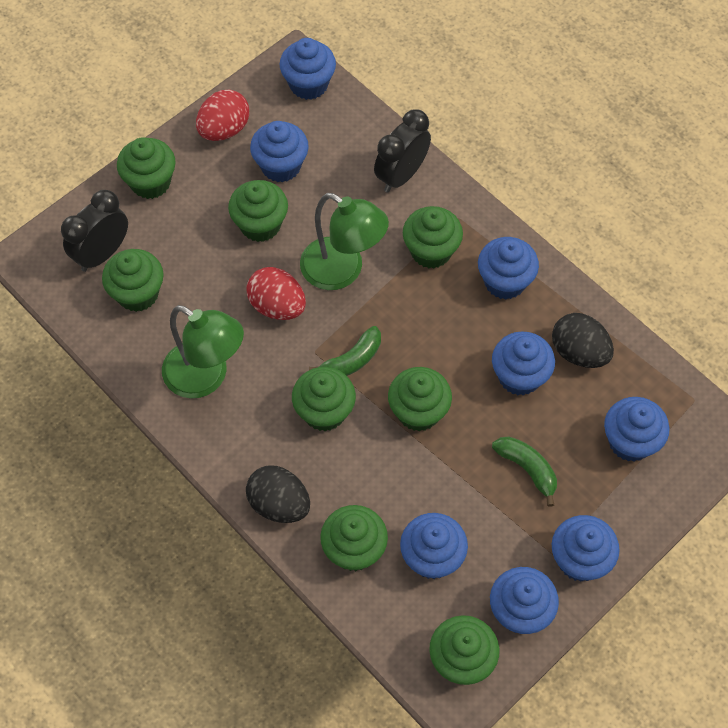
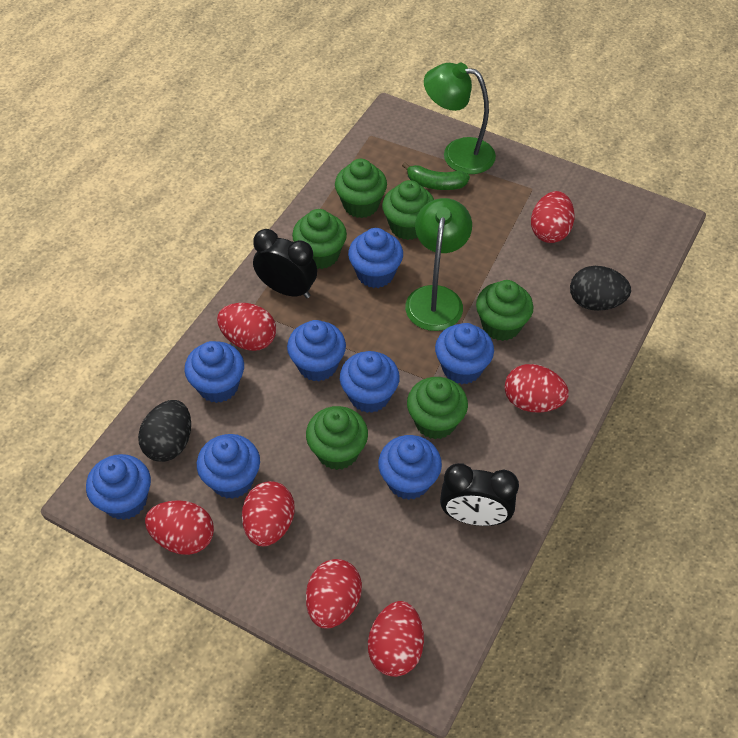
green banana: [309,326,381,376] [492,436,557,507] = 2 -> [402,162,470,190] = 1
green cupcake: [102,249,164,312] [117,137,176,199] [228,180,288,242] [292,367,356,431] [320,505,388,571] [388,367,452,432] [403,206,463,269] [429,615,500,685] = 8 -> [292,209,347,269] [306,406,368,470] [335,159,387,218] [382,180,434,240] [407,377,468,439] [476,280,533,341] = 6
red egg: [196,90,249,141] [246,267,306,320] = 2 -> [145,500,214,555] [217,303,276,351] [242,481,295,546] [306,559,362,628] [368,601,424,677] [505,364,569,413] [531,191,575,243] = 7

